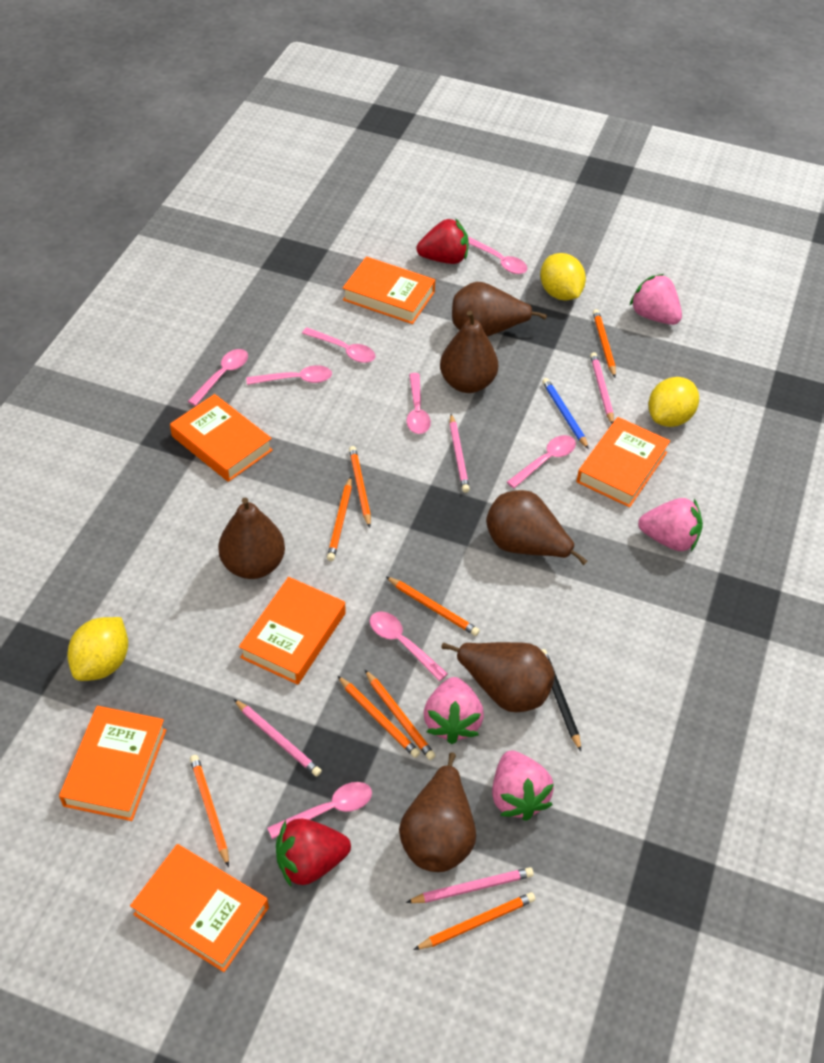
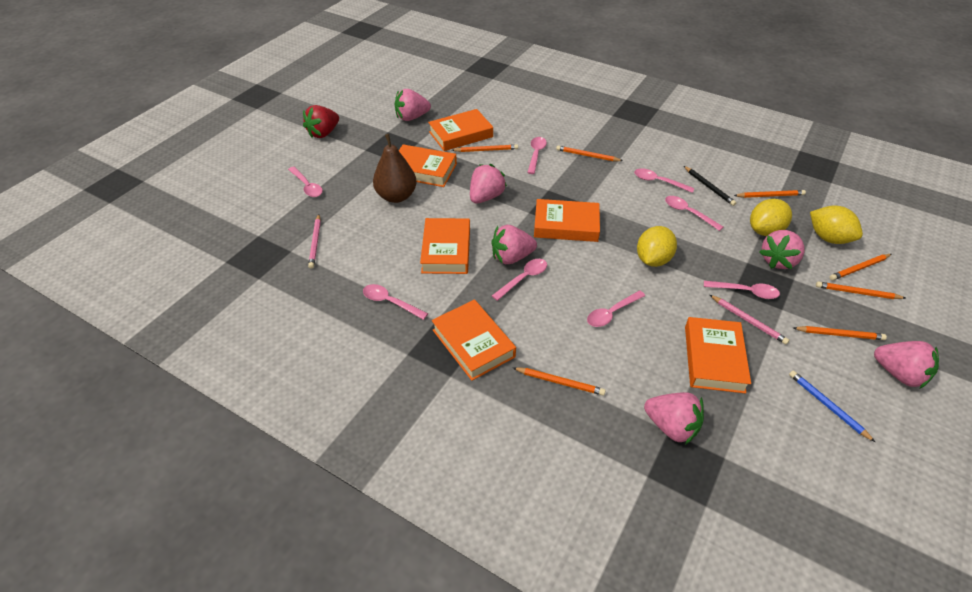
brown pear: [218,497,285,579] [399,752,476,872] [440,311,498,393] [442,642,555,712] [452,282,547,337] [486,490,587,565] = 6 -> [373,134,417,203] = 1
orange pencil: [190,755,229,867] [327,477,352,561] [338,676,420,758] [349,446,371,528] [365,670,436,760] [386,577,480,636] [413,892,535,950] [593,309,616,377] = 8 -> [452,144,518,152] [513,367,606,396] [556,145,623,161] [734,190,806,198] [793,326,887,340] [816,282,905,299] [829,254,891,280] = 7
pink pencil: [234,699,322,777] [406,867,534,903] [449,414,470,493] [590,352,614,424] = 4 -> [308,215,321,269] [710,295,789,344] = 2
pink strawberry: [424,677,484,744] [492,751,554,821] [630,274,682,325] [638,498,703,551] = 4 -> [395,89,431,121] [470,164,507,204] [492,225,537,264] [644,392,704,445] [759,230,804,269] [874,341,939,389] = 6
red strawberry: [276,819,351,886] [417,218,469,264] = 2 -> [303,105,339,138] = 1

